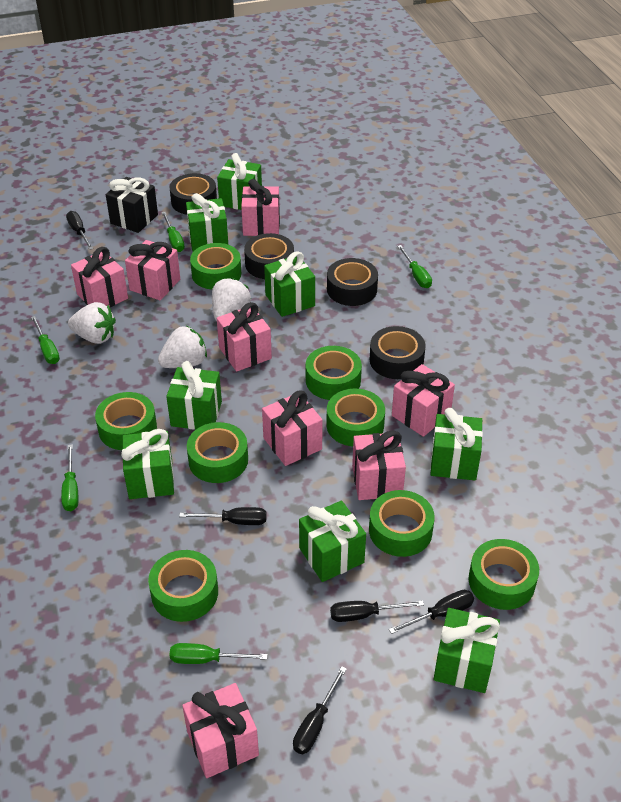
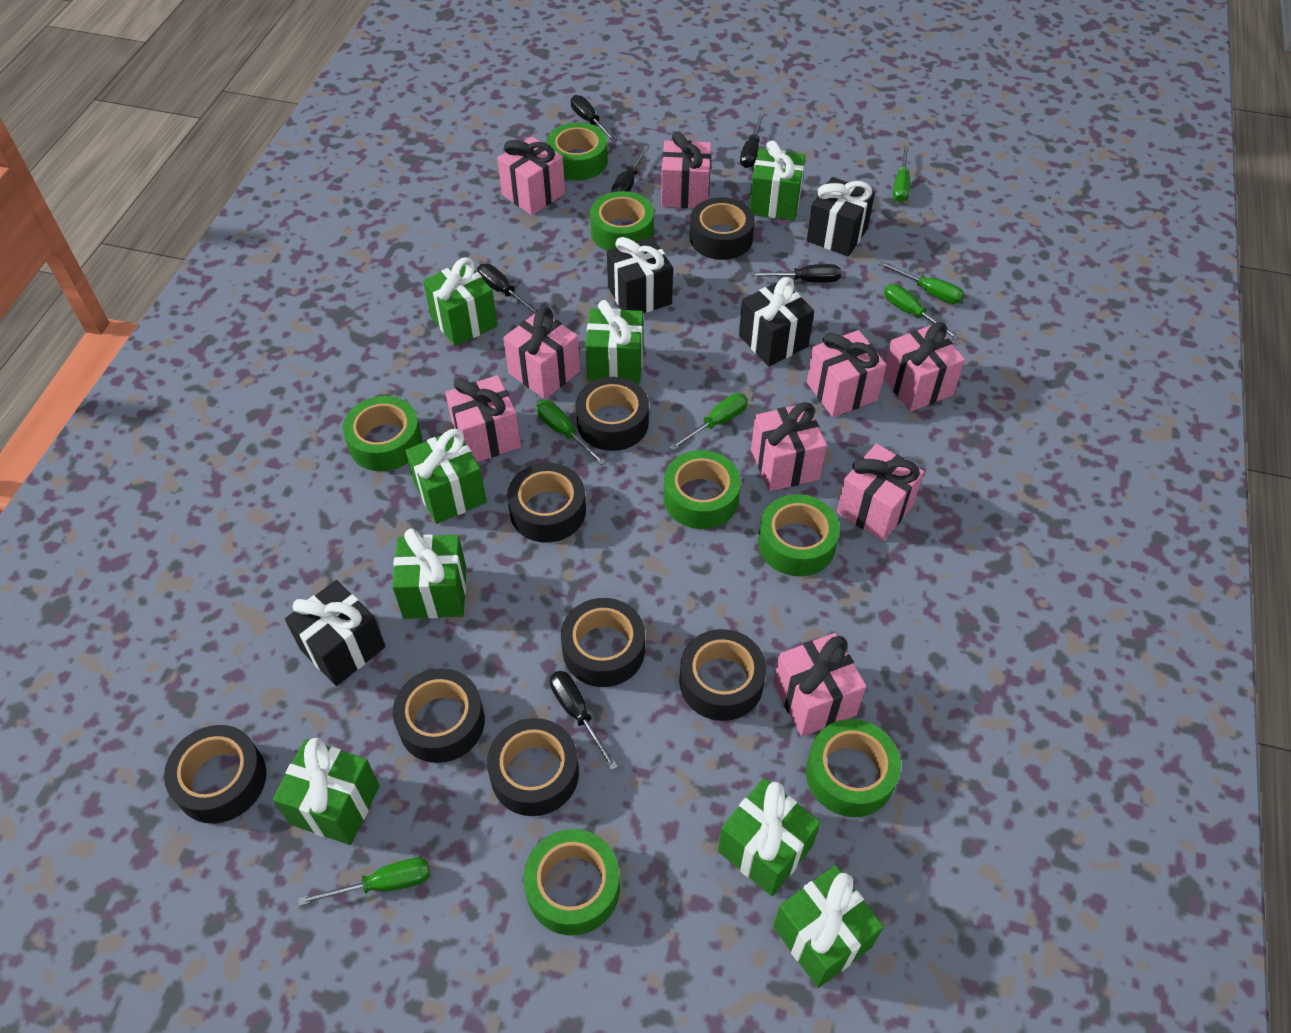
black gift: [106,177,158,233] = 1 -> [285,580,385,686] [607,237,673,313] [739,277,814,366] [807,177,875,256] = 4
black screwdriver: [66,211,93,250] [179,507,267,525] [293,666,347,754] [330,600,424,622] [389,590,474,634] = 5 -> [477,264,537,314] [550,671,618,770] [571,95,617,142] [612,145,649,192] [740,114,764,168] [750,264,841,282] = 6
black tape: [169,173,217,215] [244,233,294,279] [327,258,378,306] [370,326,426,379] = 4 -> [164,725,266,823] [393,668,485,763] [487,718,579,816] [507,463,586,543] [561,598,645,687] [576,377,649,451] [680,629,766,721] [690,197,755,260] = 8
green screwdriver: [31,316,60,364] [61,444,78,511] [162,212,185,252] [170,643,268,664] [397,245,432,288] = 5 -> [298,858,430,906] [536,400,606,465] [669,393,748,451] [878,261,964,304] [884,284,960,340] [893,146,910,203] = 6
green tape: [95,392,157,450] [148,550,218,622] [187,422,248,483] [190,243,241,290] [306,346,362,400] [326,389,385,447] [369,490,435,557] [469,539,539,610] = 8 -> [343,396,422,471] [523,829,620,935] [547,122,608,180] [590,191,654,251] [664,450,741,529] [758,494,840,576] [806,719,901,817] = 7
pink gift: [71,247,128,307] [125,240,180,301] [182,683,259,778] [217,302,272,372] [241,179,280,236] [262,391,323,466] [352,430,406,500] [392,364,455,437] = 8 -> [445,375,521,462] [497,137,565,215] [503,307,580,399] [661,131,711,208] [751,402,827,491] [773,633,866,737] [807,330,887,417] [837,444,924,541] [884,322,965,411] = 9
white strawberry: [68,302,116,344] [158,325,207,368] [212,278,251,321] = 3 -> none = 0

